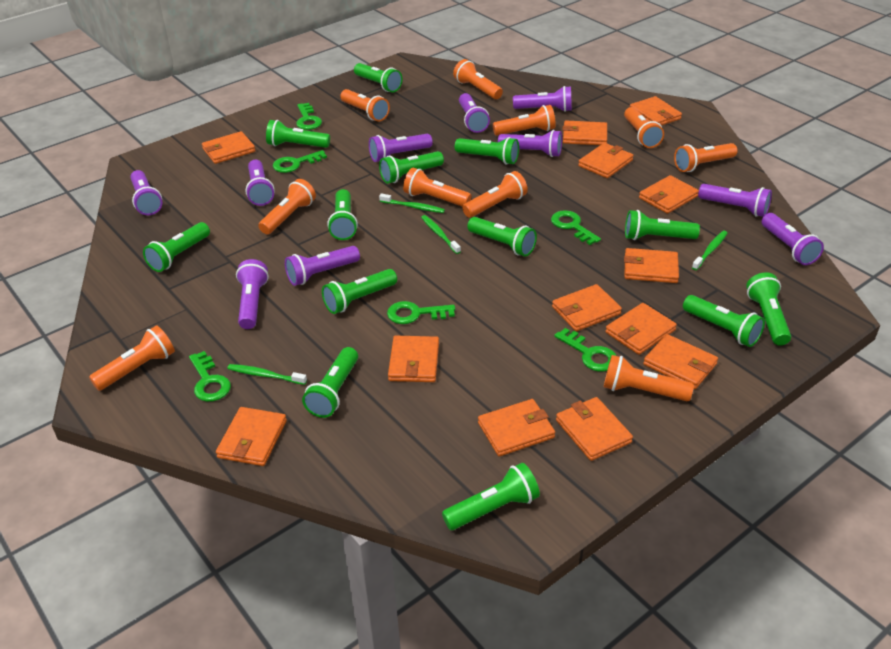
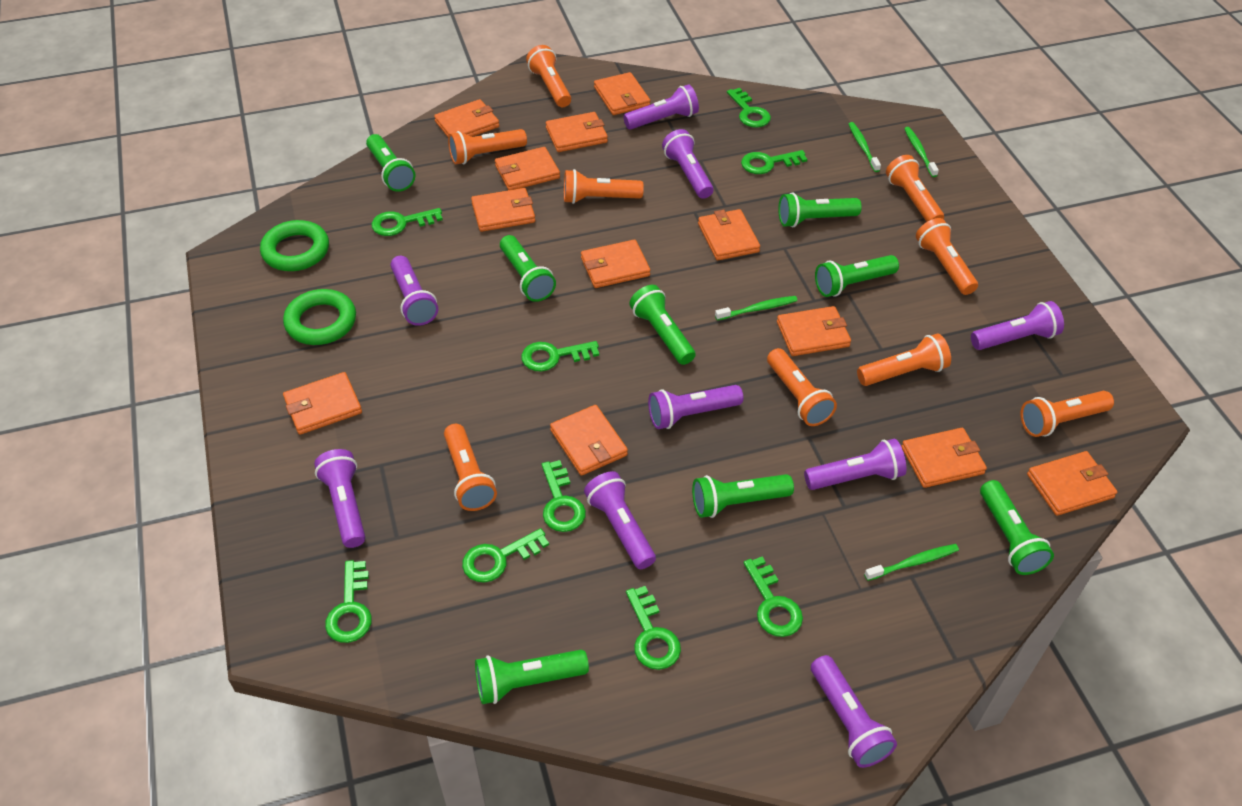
green flashlight: [143,222,210,272] [266,120,330,148] [302,347,358,418] [322,269,397,314] [327,189,358,240] [354,63,403,92] [379,151,444,184] [442,463,540,530] [455,137,519,165] [467,217,537,257] [625,210,700,240] [683,295,765,347] [746,272,791,346] = 13 -> [366,134,415,192] [475,650,589,704] [500,235,556,302] [629,285,696,365] [692,474,794,518] [778,192,862,227] [815,255,899,297] [980,480,1054,575] = 8
green key: [189,351,231,402] [273,150,327,173] [296,103,322,130] [387,301,455,324] [551,210,601,245] [554,328,616,372] = 6 -> [325,560,372,643] [372,208,443,236] [462,528,549,582] [521,341,599,371] [542,460,586,532] [626,586,681,670] [727,88,771,127] [741,150,807,174] [744,557,803,637] = 9
green ring: none = 0 -> [260,220,329,271] [283,289,356,345] = 2
orange flashlight: [89,325,175,391] [258,179,316,234] [340,89,390,121] [403,168,471,207] [453,59,503,99] [462,171,528,218] [493,105,556,136] [604,355,694,401] [624,107,664,148] [674,143,738,172] = 10 -> [444,424,497,511] [448,129,527,164] [526,45,571,107] [564,169,644,204] [767,348,837,426] [857,334,951,386] [886,155,944,222] [916,218,978,295] [1021,391,1114,437] = 9
orange wallet: [202,131,255,164] [216,407,287,466] [388,336,439,382] [478,399,555,456] [552,284,622,331] [556,397,633,461] [562,120,607,145] [578,143,634,178] [605,303,677,355] [624,248,679,283] [630,96,682,126] [639,175,699,214] [643,334,718,389] = 13 -> [283,372,362,435] [434,99,499,137] [471,188,535,232] [495,147,560,190] [546,112,608,152] [550,405,628,476] [581,240,650,288] [594,72,650,115] [698,209,760,260] [777,306,851,356] [901,428,987,488] [1027,451,1117,516] = 12
purple flashlight: [130,170,162,215] [236,259,269,329] [246,160,275,206] [285,246,360,286] [369,134,433,162] [459,93,490,133] [498,130,562,157] [513,86,572,112] [698,184,772,217] [762,213,824,265] = 10 -> [314,449,365,548] [390,256,438,326] [584,471,656,569] [623,85,699,130] [648,385,743,429] [662,129,713,199] [804,439,907,490] [811,655,897,768] [971,301,1064,350] = 9

